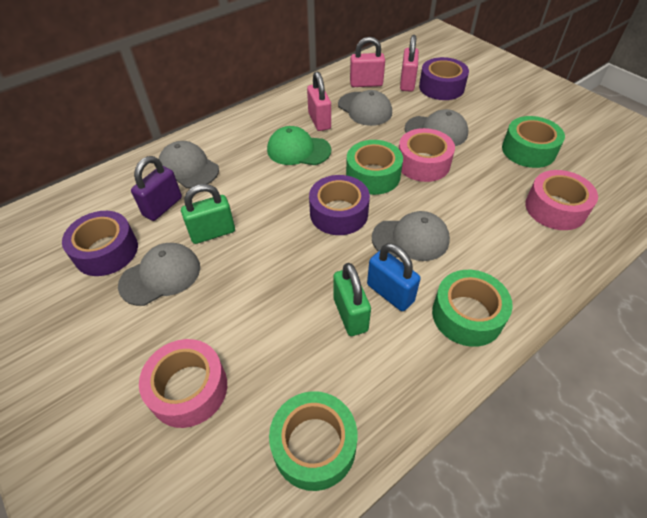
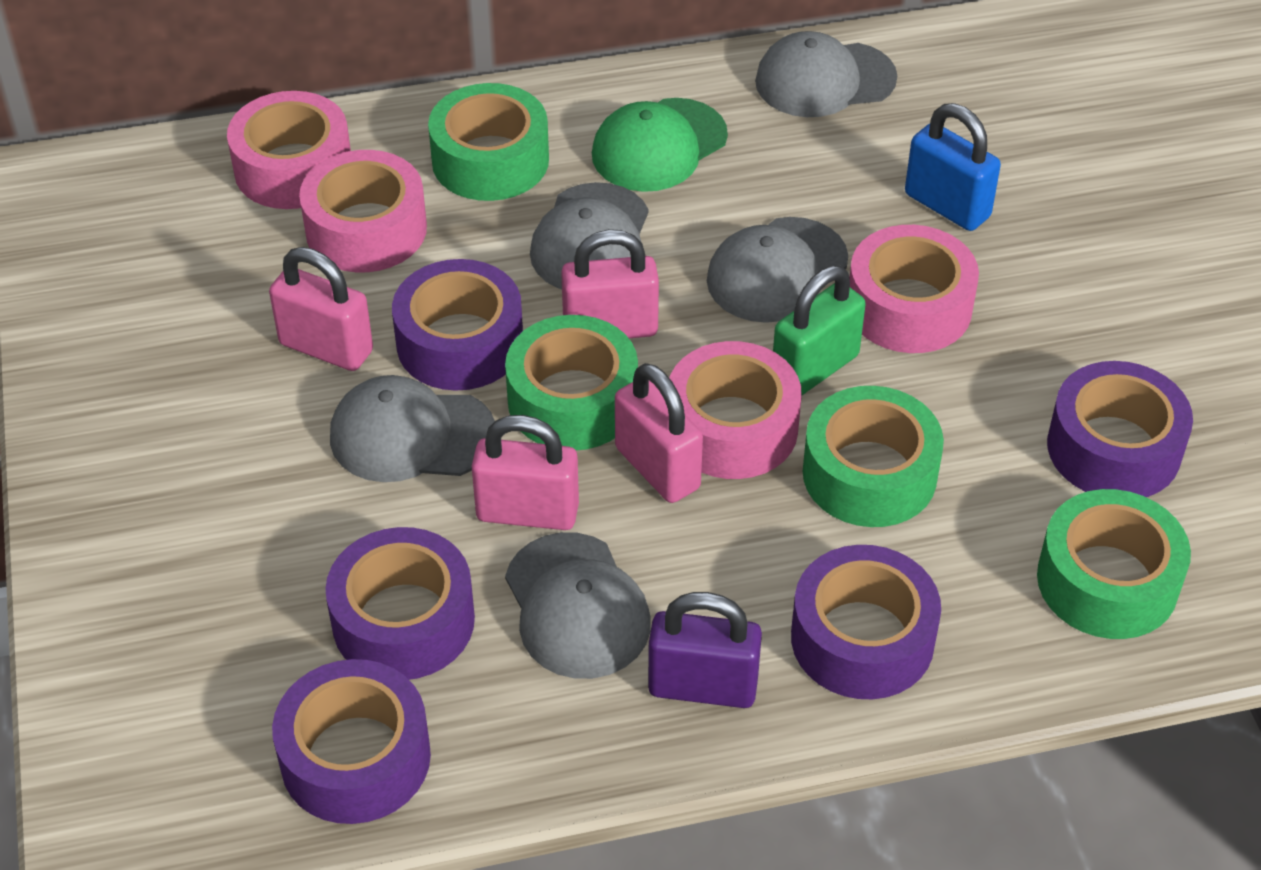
green padlock: [181,184,235,244] [333,263,371,336] = 2 -> [773,266,866,395] = 1
pink padlock: [307,71,331,131] [350,37,385,87] [400,35,419,91] = 3 -> [269,247,373,371] [472,415,579,530] [561,229,659,338] [615,363,703,503] = 4
pink tape: [139,339,227,428] [399,128,455,182] [525,170,598,230] = 3 -> [227,91,351,209] [299,150,427,272] [670,341,802,479] [849,225,979,353] = 4
purple tape: [62,211,138,276] [309,175,370,235] [419,57,469,100] = 3 -> [272,659,431,824] [325,527,475,680] [392,259,523,391] [791,545,941,699] [1047,361,1193,497] = 5

